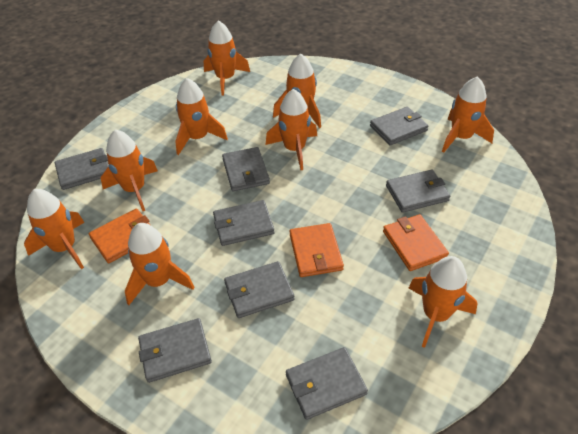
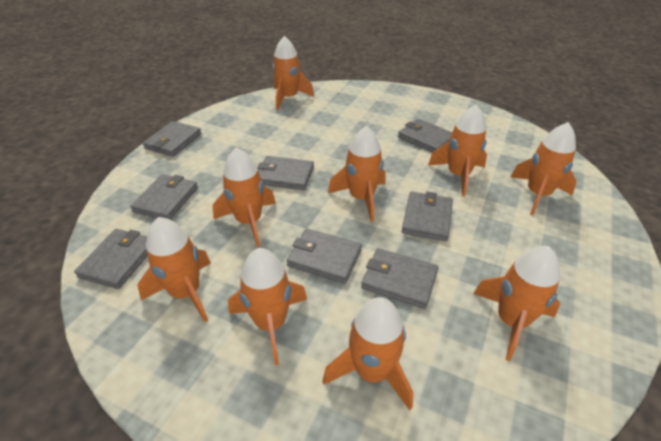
orange wallet: [89,208,150,263] [289,223,344,277] [383,214,449,271] = 3 -> none = 0

